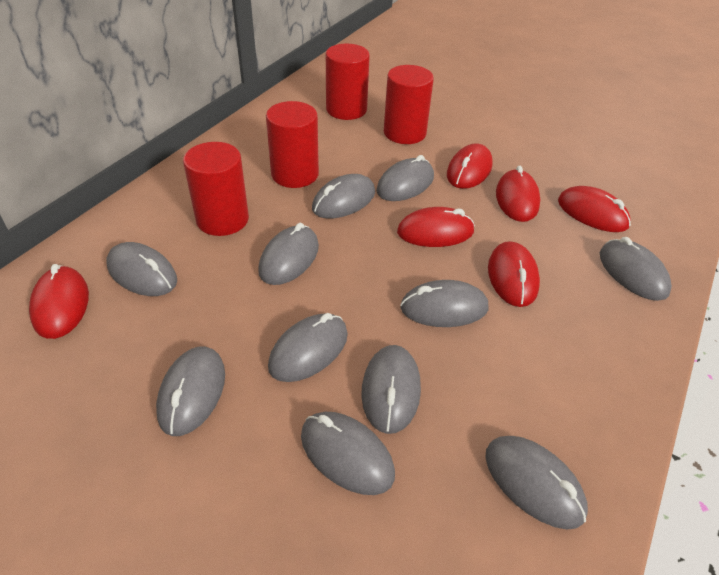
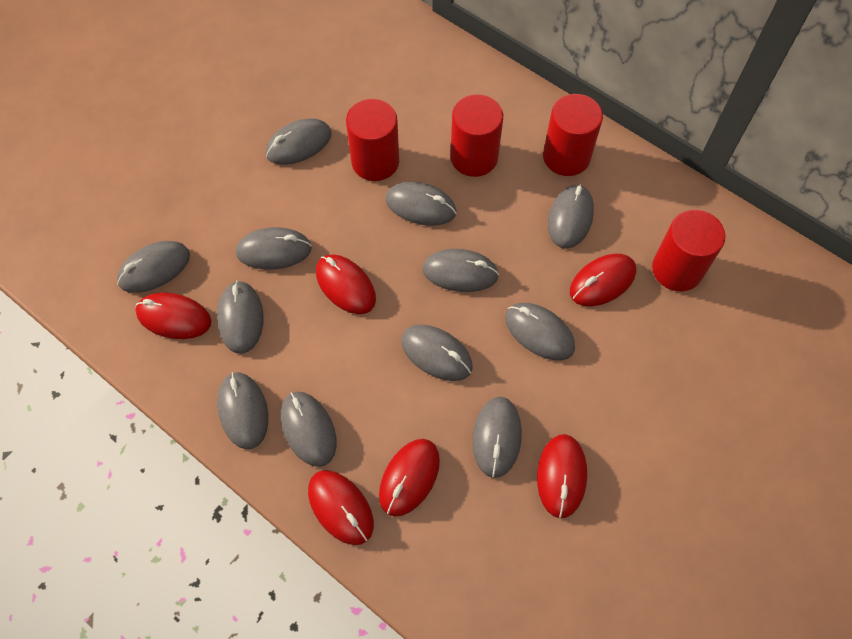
grey mouse: [106,242,177,296] [156,346,225,436] [258,223,319,285] [268,313,348,382] [301,412,395,495] [312,174,375,219] [361,345,421,434] [376,155,434,201] [400,280,488,327] [486,436,588,530] [600,237,672,301] = 11 -> [117,241,190,293] [217,281,264,354] [217,372,268,449] [236,227,312,270] [266,118,332,165] [281,391,337,467] [385,181,457,226] [401,325,473,381] [422,249,499,292] [472,397,522,478] [505,303,575,360] [548,184,594,249] = 12

